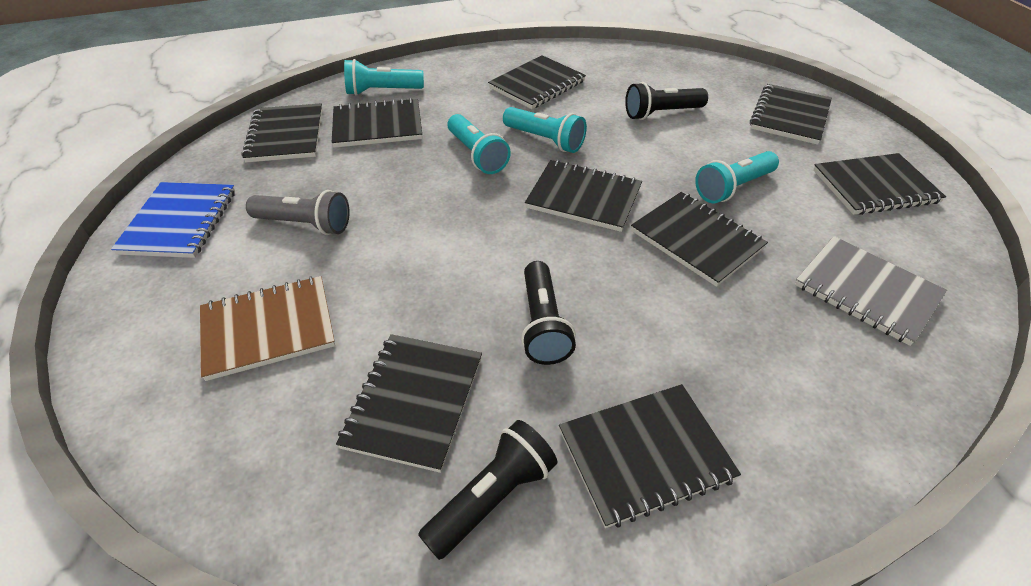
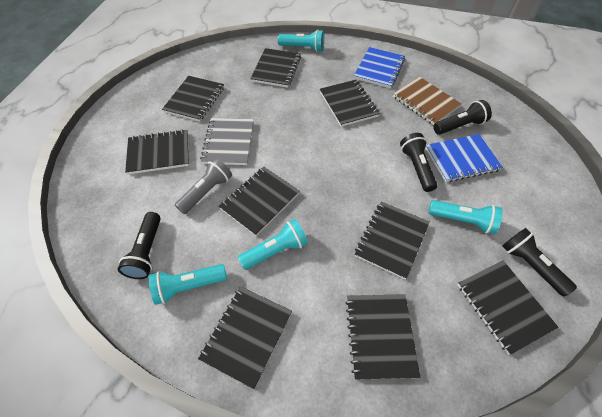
black flashlight: [418,420,557,560] [521,261,576,365] [625,82,708,120] = 3 -> [118,212,161,279] [400,133,437,192] [433,100,492,135] [502,228,577,296] = 4
blue notebook: [111,182,235,258] = 1 -> [354,47,405,88] [426,134,503,182] = 2

